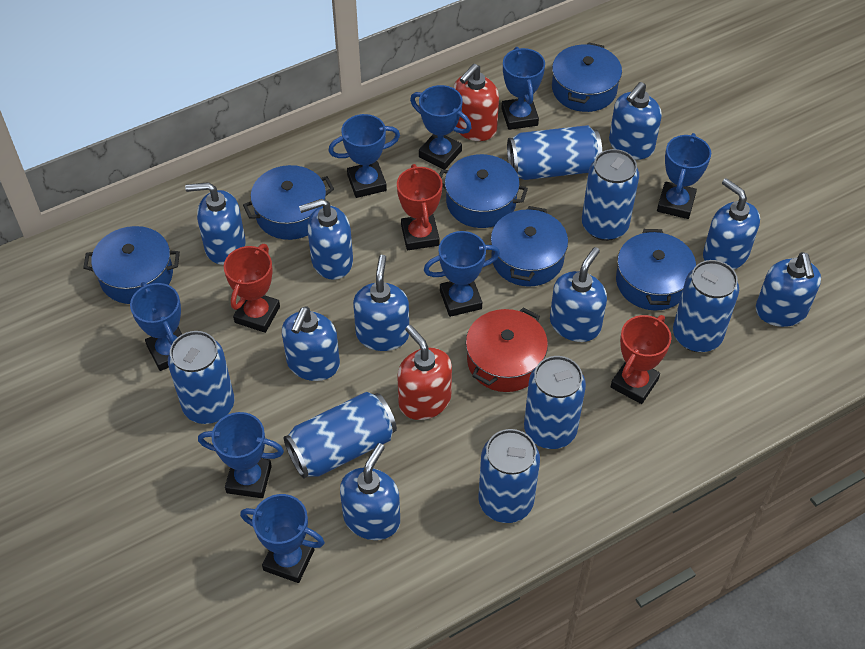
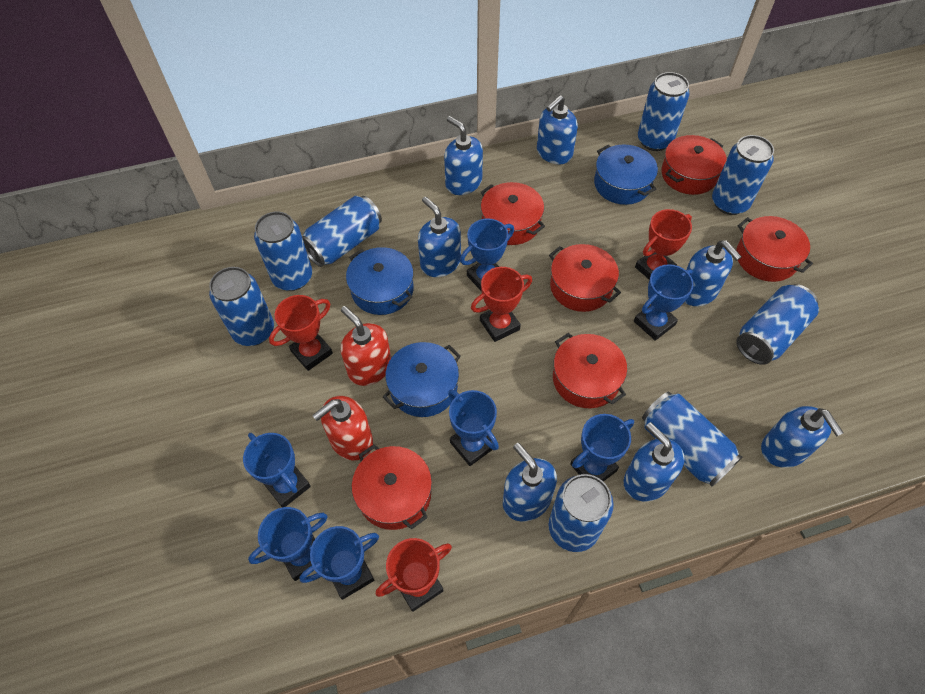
blue can: [168,331,234,424] [284,392,397,479] [479,429,540,523] [507,125,602,180] [524,356,586,449] [582,149,639,241] [673,260,739,352] = 7 -> [209,267,274,346] [254,211,312,291] [302,196,382,267] [548,474,614,552] [638,72,689,151] [642,392,742,487] [712,135,774,215] [736,284,819,365] = 8
blue pot: [83,226,180,304] [243,165,334,240] [439,154,528,228] [491,206,568,287] [552,42,622,112] [616,229,696,311] = 6 -> [346,247,414,315] [383,342,461,417] [594,144,658,205] = 3
blue soap dispenser: [185,182,245,265] [282,307,340,381] [299,199,353,280] [340,443,400,540] [353,255,409,351] [550,247,607,342] [609,82,662,159] [703,178,760,270] [756,252,821,327] = 9 -> [418,197,461,277] [444,116,483,195] [503,443,557,522] [537,95,578,164] [624,422,685,502] [684,240,742,306] [761,406,843,468] = 7
blue trophy: [130,282,182,371] [198,412,284,498] [240,494,325,583] [328,114,400,198] [410,85,472,170] [424,231,500,317] [501,47,545,130] [657,133,711,219] = 8 -> [243,433,311,507] [248,507,328,581] [300,526,379,600] [448,390,499,466] [460,219,514,292] [570,414,634,482] [634,264,694,341] = 7
red pot: [466,308,548,392] = 1 -> [352,444,432,530] [481,182,545,245] [549,244,621,312] [553,333,627,408] [661,135,727,195] [736,216,813,282] = 6
red trophy: [224,244,280,333] [397,164,443,250] [611,315,672,404] = 3 -> [269,295,333,371] [375,538,452,612] [471,267,532,342] [635,209,692,280] = 4

